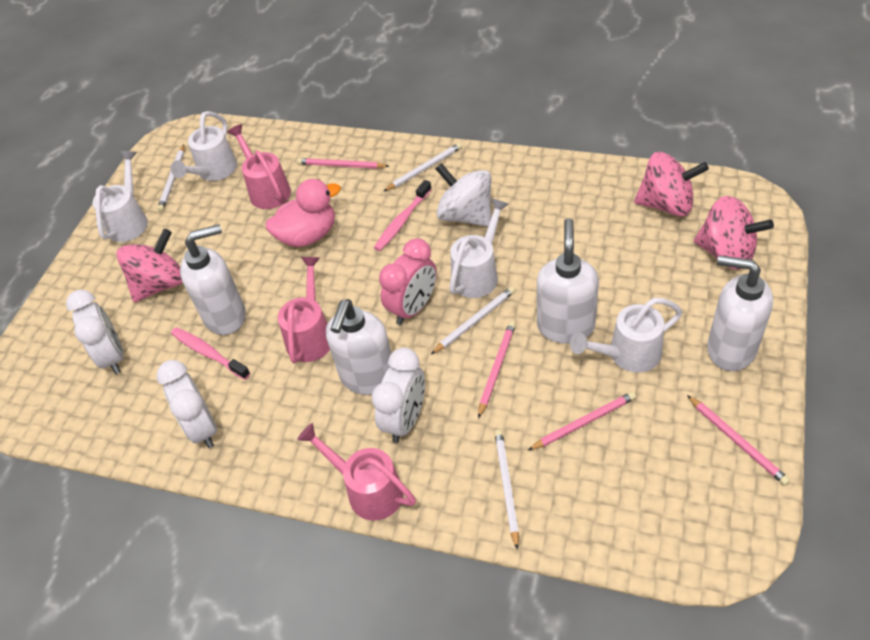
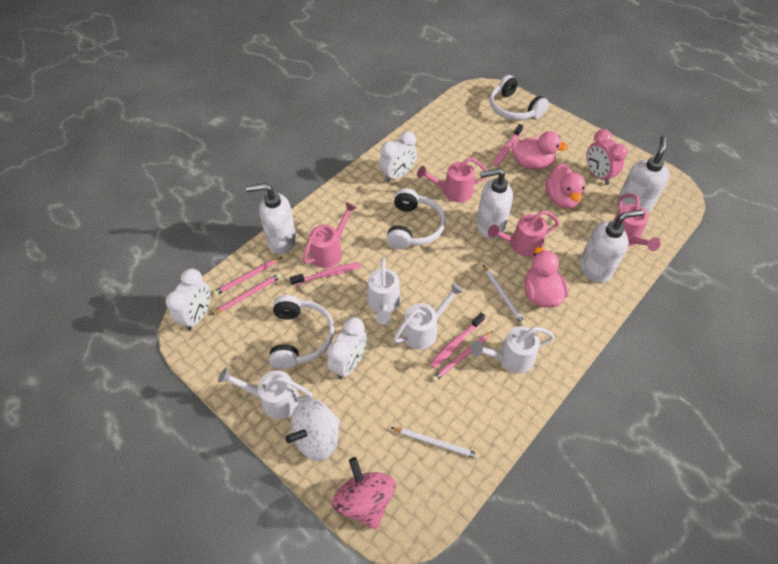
pink duck: [265,179,341,247] = 1 -> [511,131,569,169] [524,247,568,308] [545,163,585,208] = 3
pink pencil: [297,158,389,169] [478,321,516,418] [528,392,636,450] [687,395,790,485] = 4 -> [211,273,281,315] [213,257,282,296] [432,331,493,382] = 3
pink spinning top: [117,229,183,302] [634,152,709,217] [694,196,774,269] = 3 -> [332,457,396,529] = 1
pink toothbrush: [171,327,250,380] [374,180,432,251] = 2 -> [290,262,361,286] [430,312,485,369] [493,124,523,167] = 3
pink watering can: [227,124,291,209] [278,257,330,363] [297,423,416,521] = 3 -> [302,202,357,268] [417,157,487,202] [488,210,559,257] [613,194,661,251] = 4
white headphones: none = 0 -> [269,295,335,369] [386,188,446,249] [490,75,549,120] = 3
white pencil: [157,145,184,212] [384,143,462,191] [431,287,515,354] [495,430,519,550] = 4 -> [390,427,479,459] [483,265,526,326] = 2

